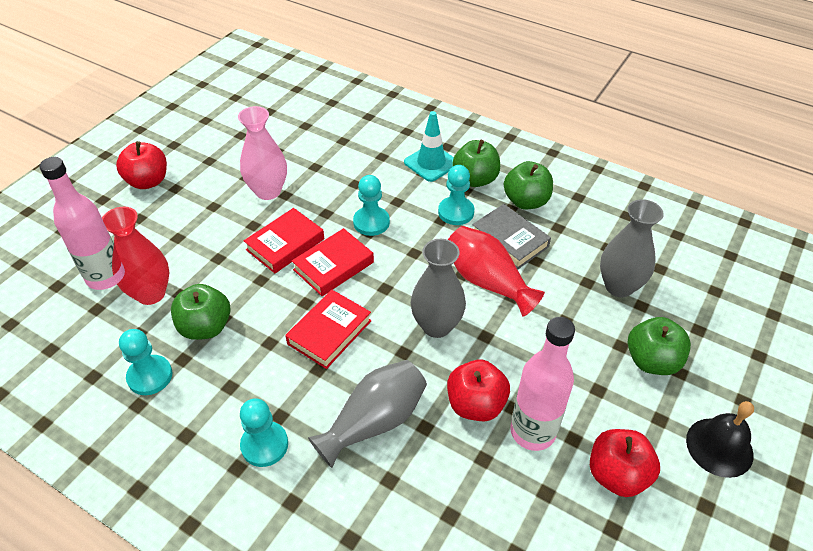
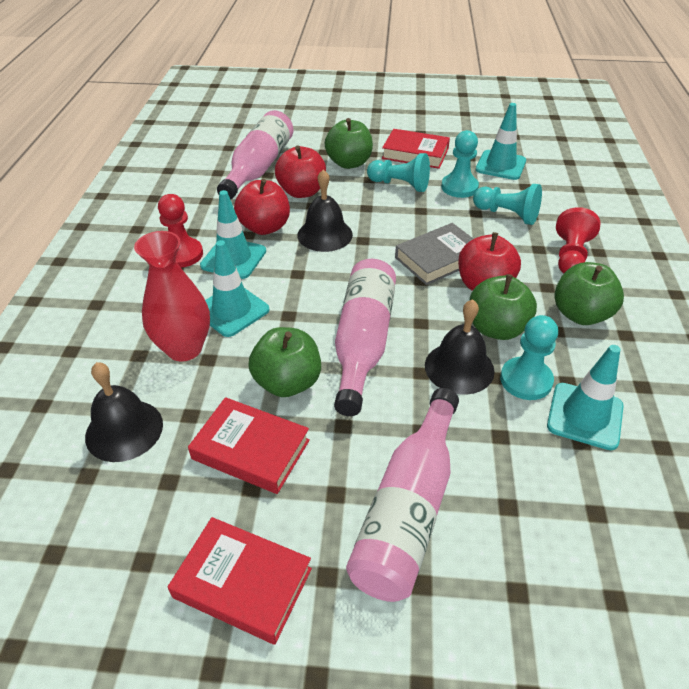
black bell: [686,401,754,478] = 1 -> [85,362,163,462] [297,169,353,252] [425,299,495,395] = 3
grey vase: [308,360,427,468] [411,239,466,338] [600,199,664,297] = 3 -> none = 0
pink bottle: [39,157,116,290] [510,317,575,451] = 2 -> [217,110,293,200] [334,259,396,416] [346,388,459,602] = 3
pink vase: [238,106,287,200] = 1 -> none = 0
red pawn: none = 0 -> [158,194,203,268] [556,207,600,273] = 2
red vase: [101,207,169,305] [448,226,545,317] = 2 -> [134,231,210,362] = 1
turquoise traffic cone: [404,111,454,182] = 1 -> [200,190,266,279] [205,240,269,337] [476,103,526,180] [547,345,623,450] = 4

